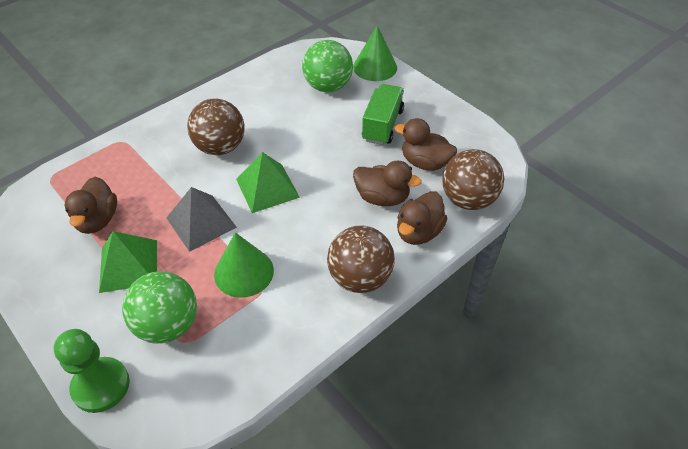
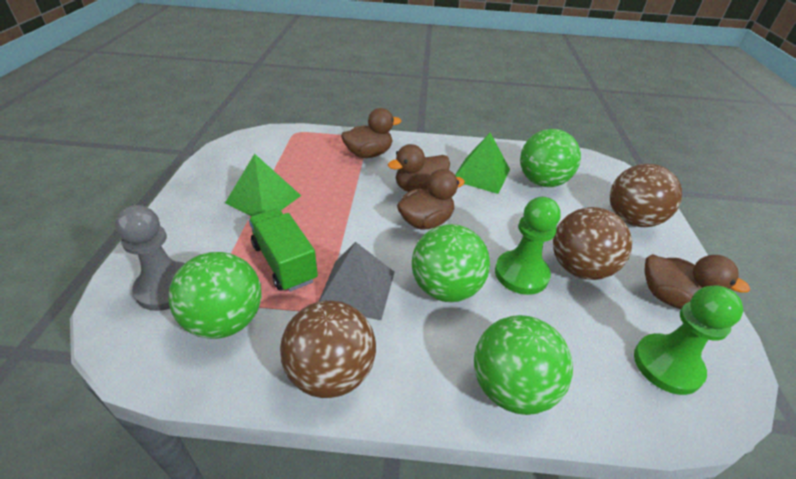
green ball: [122,271,197,344] [302,40,353,93] = 2 -> [168,252,262,339] [412,224,490,302] [474,315,573,415] [520,129,581,187] = 4
green cone: [214,232,274,298] [353,26,397,81] = 2 -> none = 0
green pawn: [54,329,130,413] = 1 -> [495,197,561,295] [634,285,744,395] = 2
grey pawn: none = 0 -> [115,205,185,311] = 1

